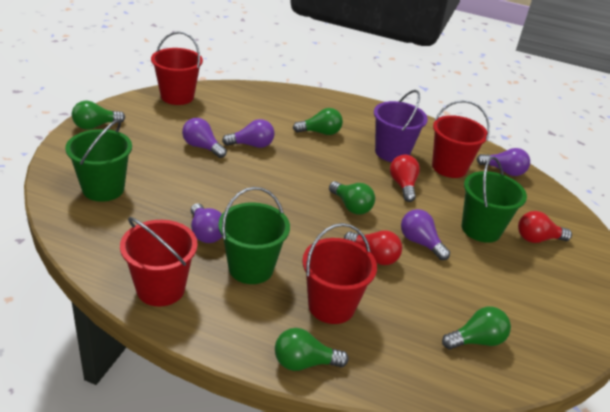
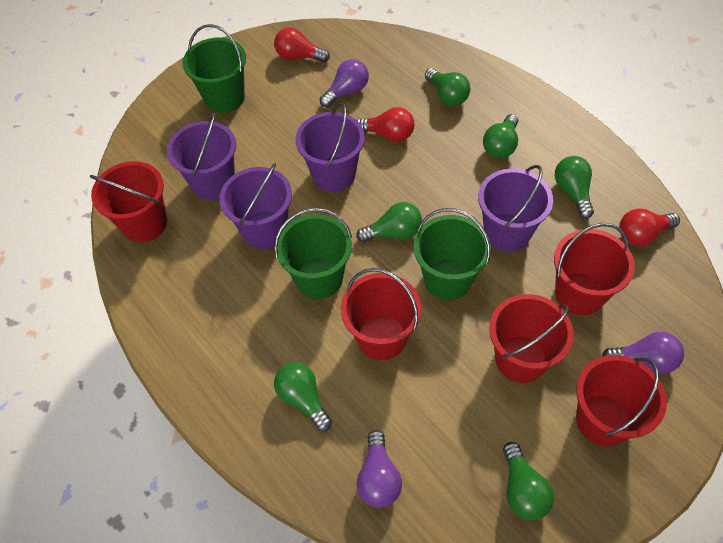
green light bulb: [72,101,125,130] [275,328,349,371] [293,108,343,135] [329,181,375,214] [442,307,511,349] = 5 -> [274,362,332,431] [356,202,422,242] [425,68,470,106] [483,114,518,158] [503,442,554,520] [555,156,594,219] = 6
purple bucket: [374,90,428,162] = 1 -> [167,113,236,200] [219,163,292,249] [296,103,365,192] [478,165,553,252] = 4
purple light bulb: [182,118,227,158] [191,203,223,243] [222,119,275,148] [401,209,450,260] [477,148,530,176] = 5 -> [320,59,369,107] [357,430,402,508] [602,332,684,374] = 3
red bucket: [120,217,198,307] [151,31,203,105] [302,223,377,324] [432,100,490,178] = 4 -> [90,161,167,242] [341,268,421,360] [489,294,574,383] [554,223,635,315] [576,355,667,446] = 5

